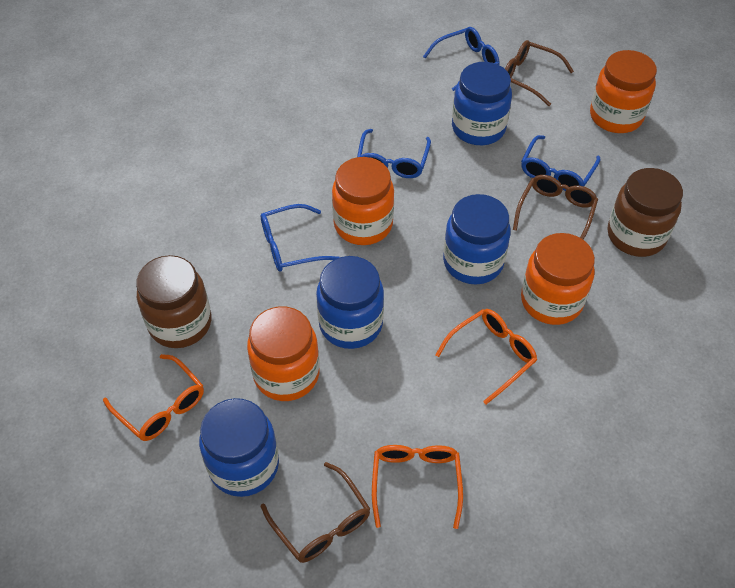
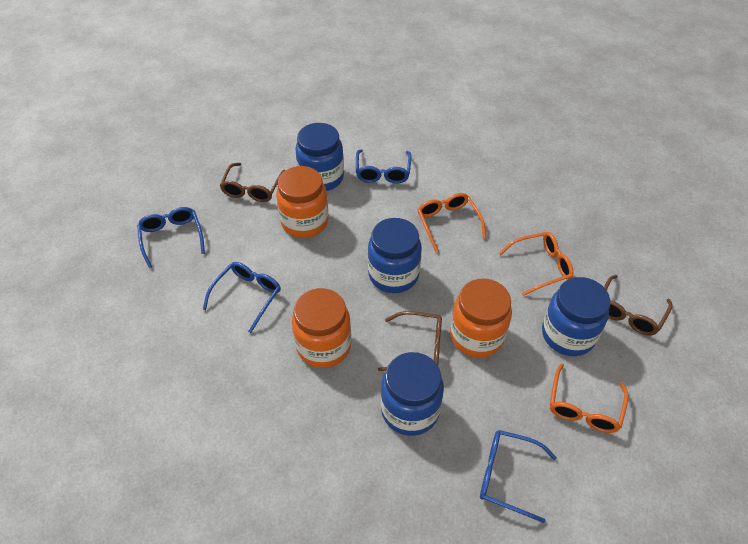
brown jar: [136,255,211,348] [607,168,683,257] = 2 -> none = 0
orange jar: [247,306,320,401] [332,157,394,245] [521,233,595,325] [590,50,657,133] = 4 -> [276,166,329,238] [292,288,352,368] [450,279,512,358] = 3

